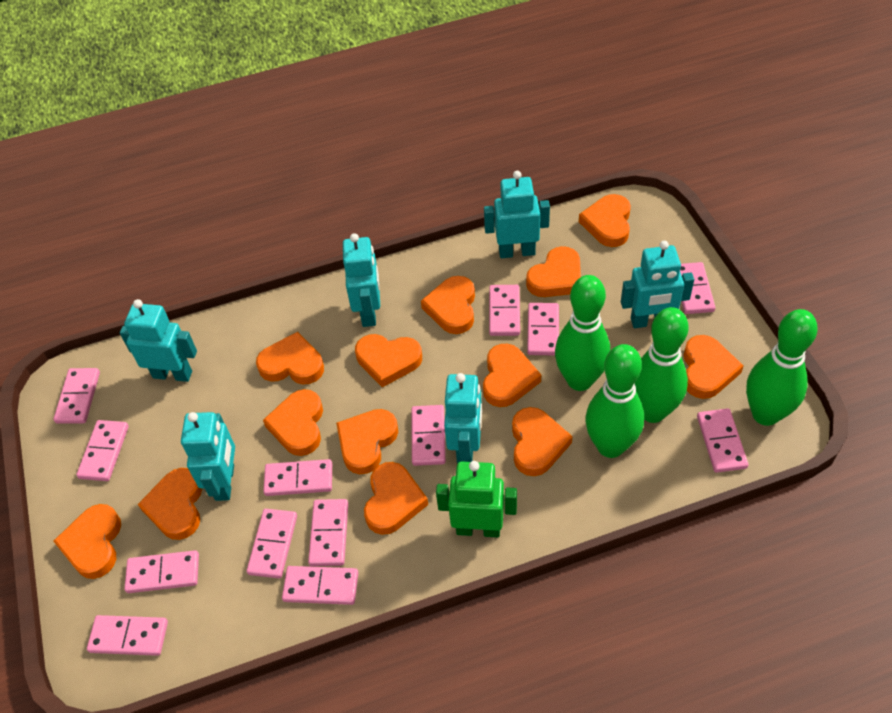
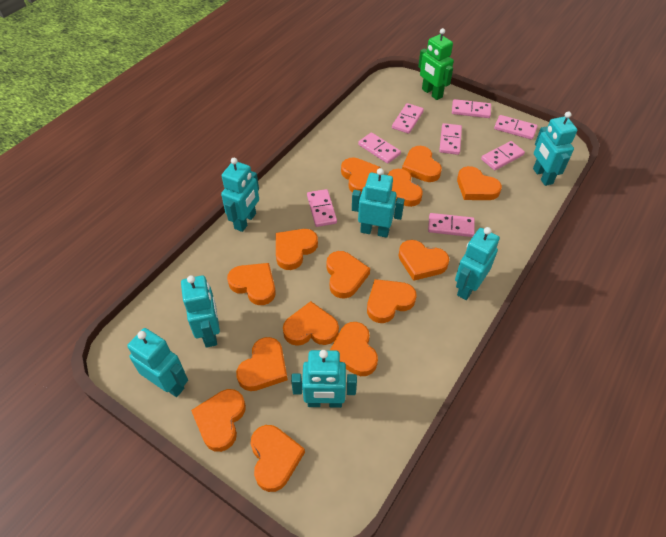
green bowling pin: [555,275,610,391] [585,344,644,458] [635,307,689,423] [746,309,817,426] = 4 -> none = 0
orange heart: [53,504,121,579] [138,468,202,540] [256,332,324,385] [263,389,323,456] [336,409,398,474] [355,334,422,387] [364,462,428,535] [421,276,475,334] [483,344,541,407] [512,407,573,476] [526,246,581,297] [579,194,631,247] [684,335,744,399] = 13 -> [191,389,246,452] [227,263,276,305] [236,337,288,391] [250,425,305,492] [276,229,318,270] [283,301,339,346] [326,251,370,298] [330,322,378,376] [341,157,380,193] [367,279,417,323] [388,169,423,207] [398,240,449,281] [402,146,442,182] [457,166,502,200] = 14
pink domino: [54,368,100,424] [77,420,129,481] [87,615,168,656] [124,550,199,593] [247,509,297,578] [263,459,332,496] [282,566,358,605] [308,499,348,566] [411,405,446,466] [489,285,520,336] [527,303,559,356] [680,262,716,314] [697,408,749,473] = 13 -> [307,189,337,227] [358,132,401,164] [392,103,424,134] [428,213,475,237] [439,123,462,155] [452,99,491,118] [481,141,525,170] [494,115,538,140] = 8
turquoise robot: [120,299,197,382] [181,412,235,501] [343,233,380,327] [444,373,482,464] [484,171,550,258] [621,241,694,328] = 6 -> [127,328,188,397] [181,275,220,348] [221,158,259,232] [291,350,357,408] [352,168,404,238] [455,227,500,300] [533,111,577,186] = 7

